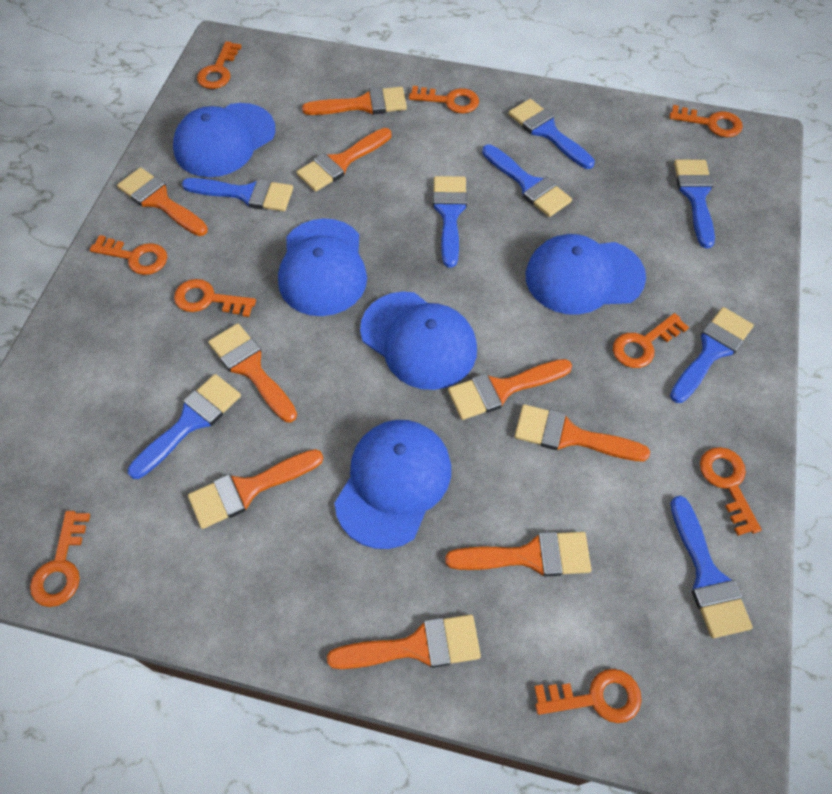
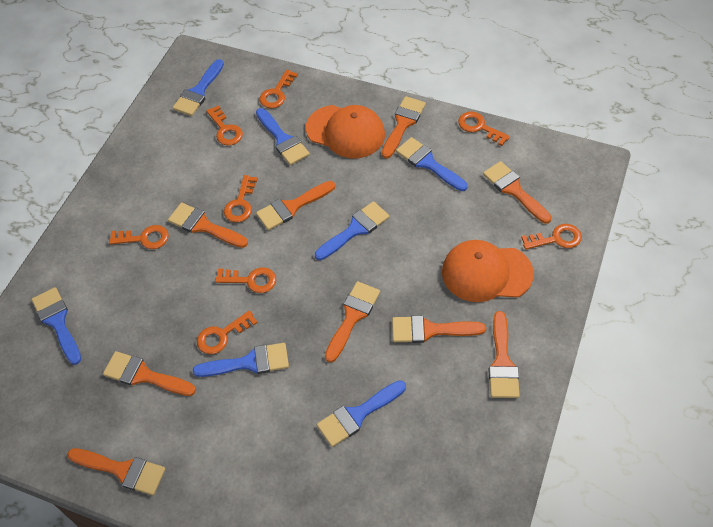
blue brush: [128,374,241,479] [182,178,293,211] [433,176,467,267] [482,144,572,217] [509,99,595,169] [670,307,754,403] [670,496,753,638] [674,160,715,248] = 8 -> [32,287,81,365] [173,59,224,116] [193,343,289,377] [256,108,310,165] [315,201,390,260] [317,380,406,447] [396,137,467,191] = 7
blue cap: [173,103,275,177] [278,218,367,316] [334,420,451,549] [360,292,477,390] [525,234,646,315] = 5 -> none = 0
orange cap: none = 0 -> [306,105,385,158] [442,240,534,302] = 2
orange key: [30,511,90,607] [90,235,167,275] [174,279,256,317] [197,41,242,89] [409,86,479,114] [534,669,642,723] [613,313,689,368] [669,105,743,137] [700,447,762,536] = 9 -> [109,225,169,249] [197,310,258,354] [206,105,243,146] [215,267,276,293] [224,175,258,222] [259,70,298,108] [458,111,510,146] [521,224,582,250] = 8

